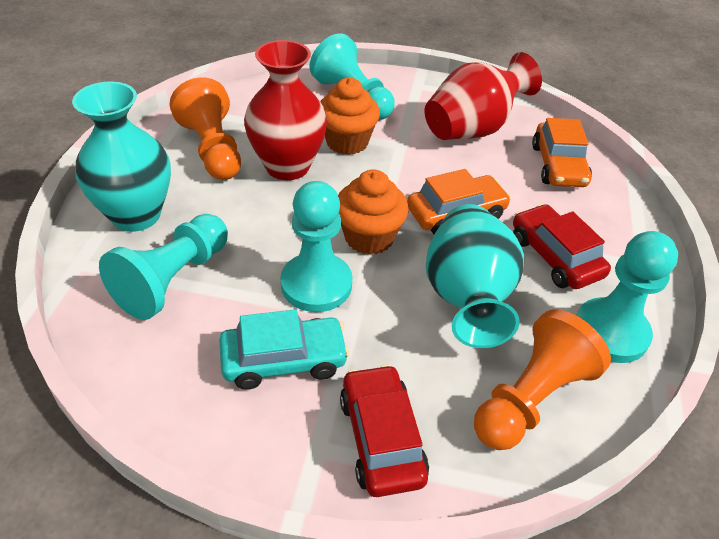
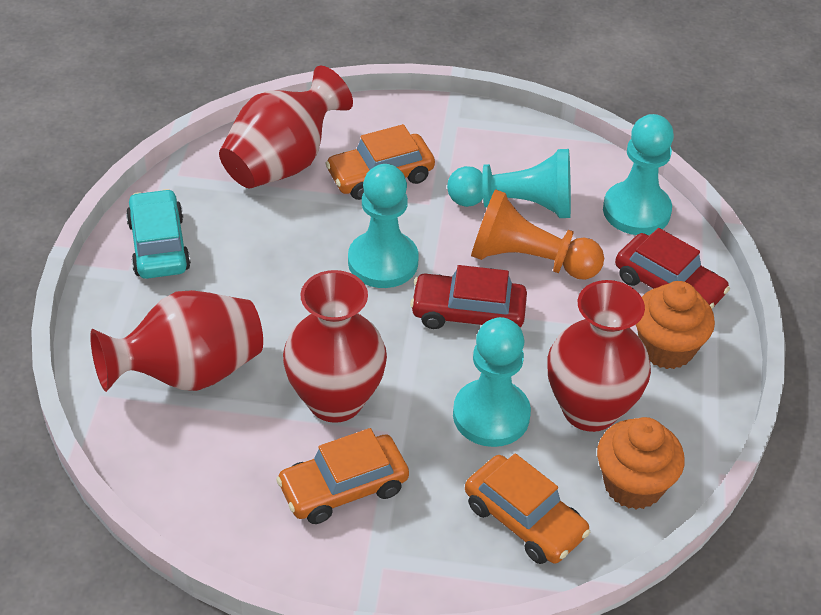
orange car: [407,169,511,235] [532,118,592,187] = 2 -> [276,428,409,524] [325,124,435,200] [465,453,590,564] = 3
orange pawn: [170,77,241,180] [474,309,611,450] = 2 -> [471,189,604,280] = 1
red vase: [244,40,327,180] [424,52,542,140] = 2 -> [90,290,263,392] [219,65,353,188] [283,270,387,423] [547,280,651,432] = 4
turquoise vase: [72,82,171,232] [426,204,524,348] = 2 -> none = 0

